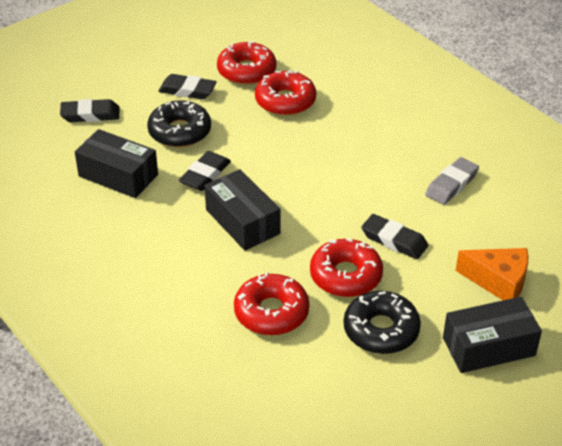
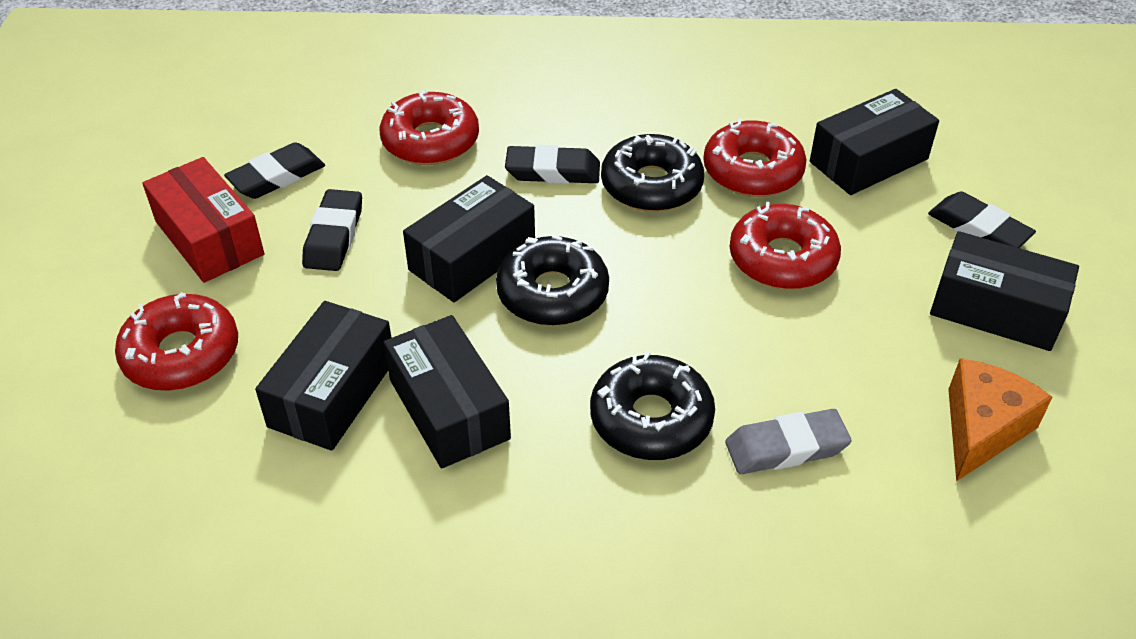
black box: [75,129,158,198] [205,169,281,251] [443,297,542,373] = 3 -> [255,301,392,451] [383,315,511,469] [403,175,535,302] [810,89,939,195] [930,231,1079,351] = 5
black donut: [147,100,211,148] [343,291,421,354] = 2 -> [496,235,609,326] [590,351,715,460] [601,134,704,212] = 3
red box: none = 0 -> [142,157,264,283] = 1

